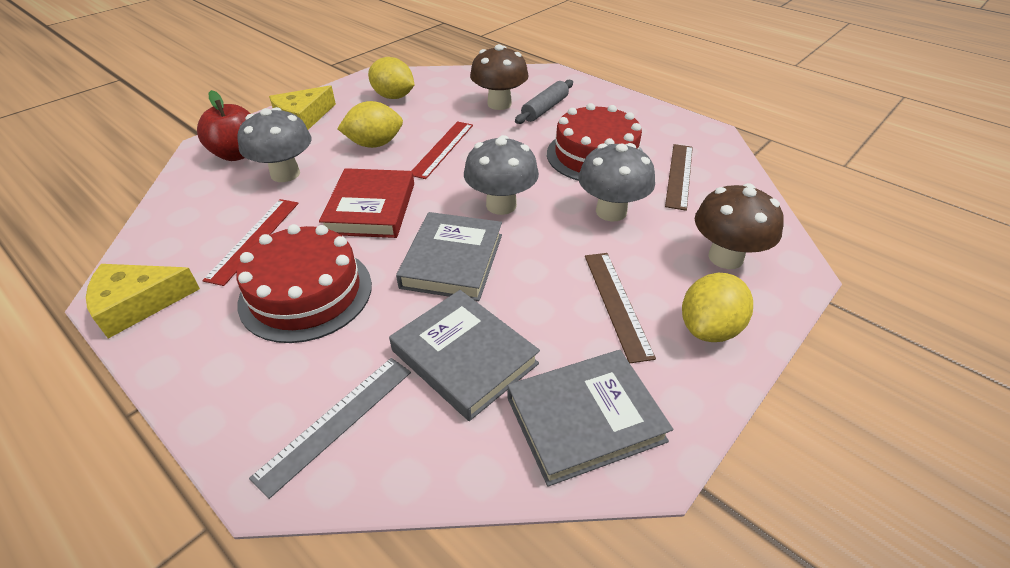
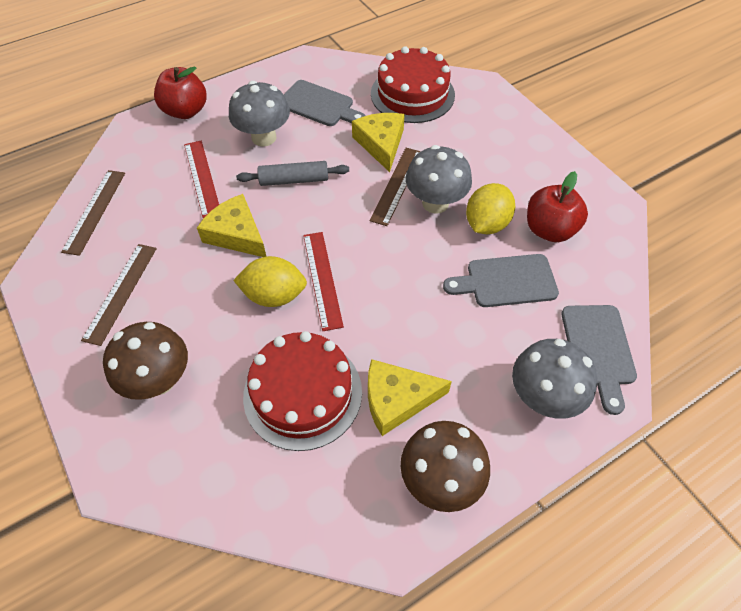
brown ruler: [585,253,656,363] [665,144,693,211] = 2 -> [61,170,125,256] [81,244,157,346] [369,148,421,226] = 3
grey book: [389,290,540,421] [396,212,502,301] [508,350,673,487] = 3 -> none = 0
grey cutting board: none = 0 -> [284,80,366,126] [443,254,559,307] [561,305,637,415] = 3
grey ruler: [249,358,411,499] = 1 -> none = 0
red apple: [197,90,251,161] = 1 -> [154,67,207,119] [527,171,588,242] = 2
red book: [319,168,414,238] = 1 -> none = 0
yellow cheese: [86,264,200,339] [269,85,336,130] = 2 -> [197,194,267,257] [352,113,405,172] [368,359,452,436] = 3
yellow lemon: [337,101,403,148] [368,57,414,99] [682,273,753,342] = 3 -> [233,256,307,307] [466,183,515,234] = 2

